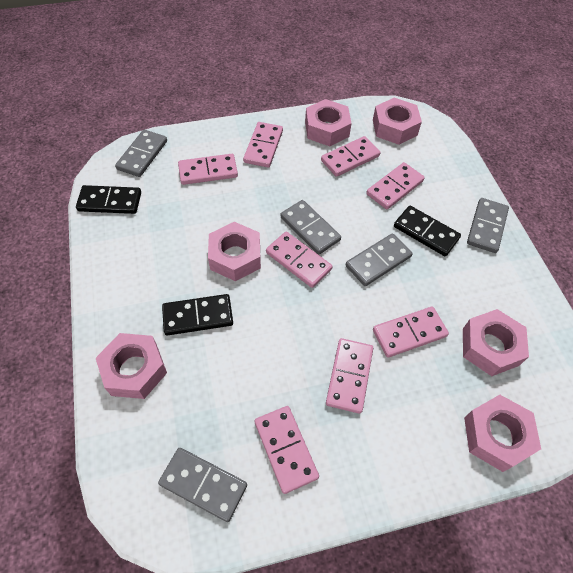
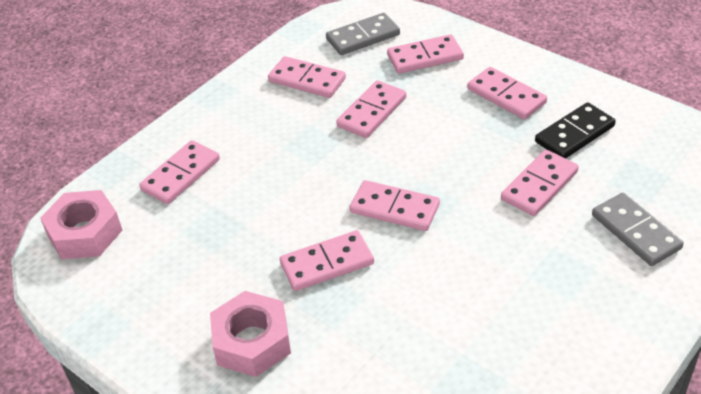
black domino: [76,185,141,214] [162,294,233,336] [394,206,461,256] = 3 -> [535,102,616,158] = 1
grey domino: [115,130,167,177] [158,448,247,522] [281,200,341,255] [346,233,413,286] [467,198,509,253] = 5 -> [326,13,400,55] [592,193,684,266] = 2
pink nut: [96,333,167,399] [208,222,261,281] [305,99,352,146] [373,98,422,145] [463,309,529,376] [464,395,541,472] = 6 -> [40,190,122,259] [210,291,291,377] = 2

